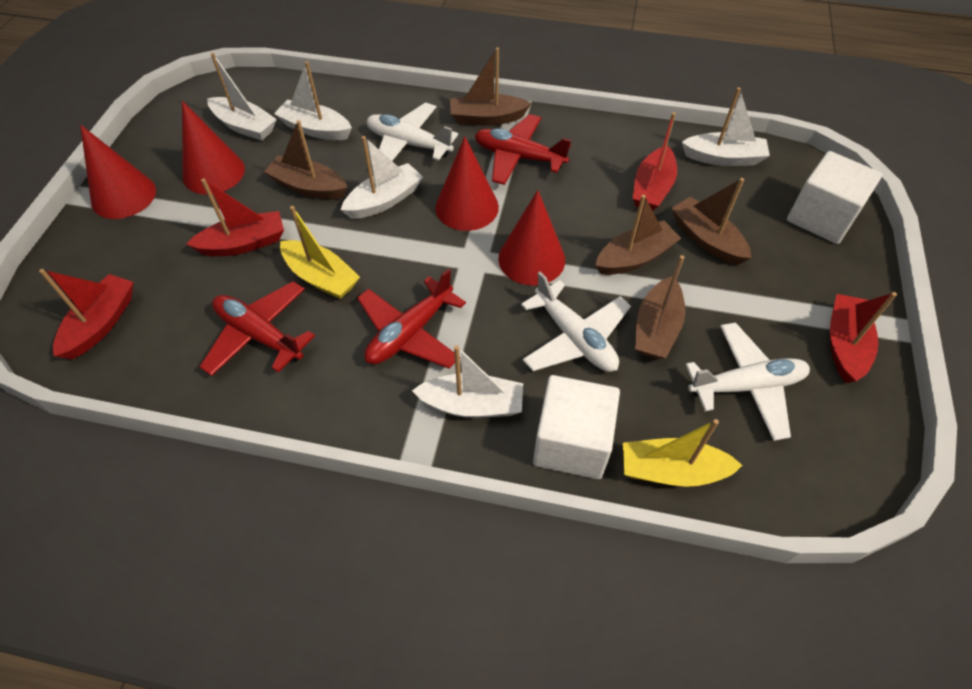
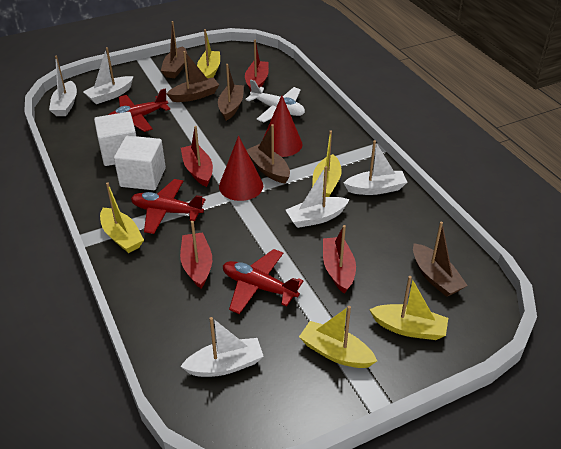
red cone: [80,125,156,219] [182,101,245,194] [435,136,499,231] [498,190,565,286] = 4 -> [219,135,263,201] [263,95,302,157] = 2
white plane: [367,102,458,161] [521,271,631,372] [685,323,810,441] = 3 -> [245,80,305,122] = 1
yellow boat: [280,206,360,299] [623,419,742,487] = 2 -> [100,182,144,253] [197,29,220,78] [299,306,377,368] [312,130,342,197] [369,276,448,340] = 5

